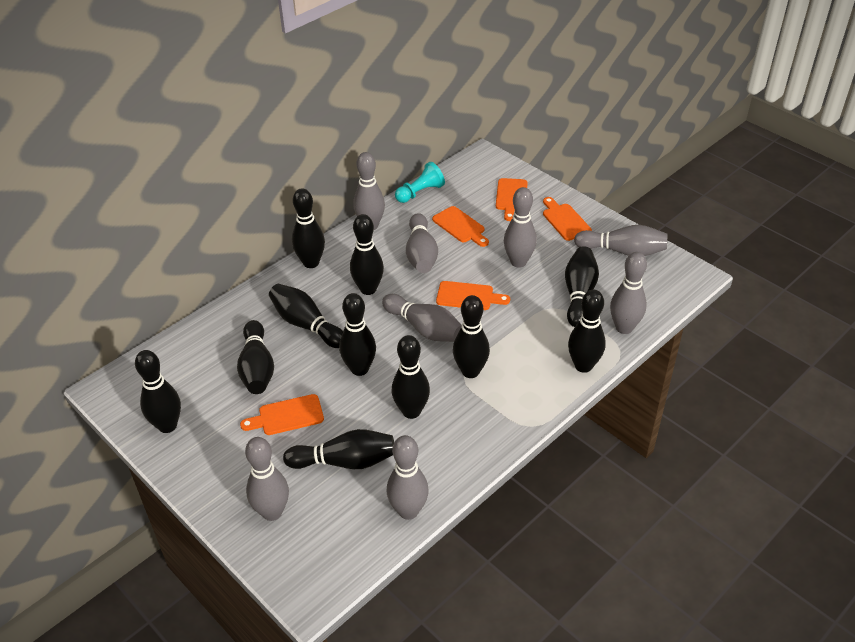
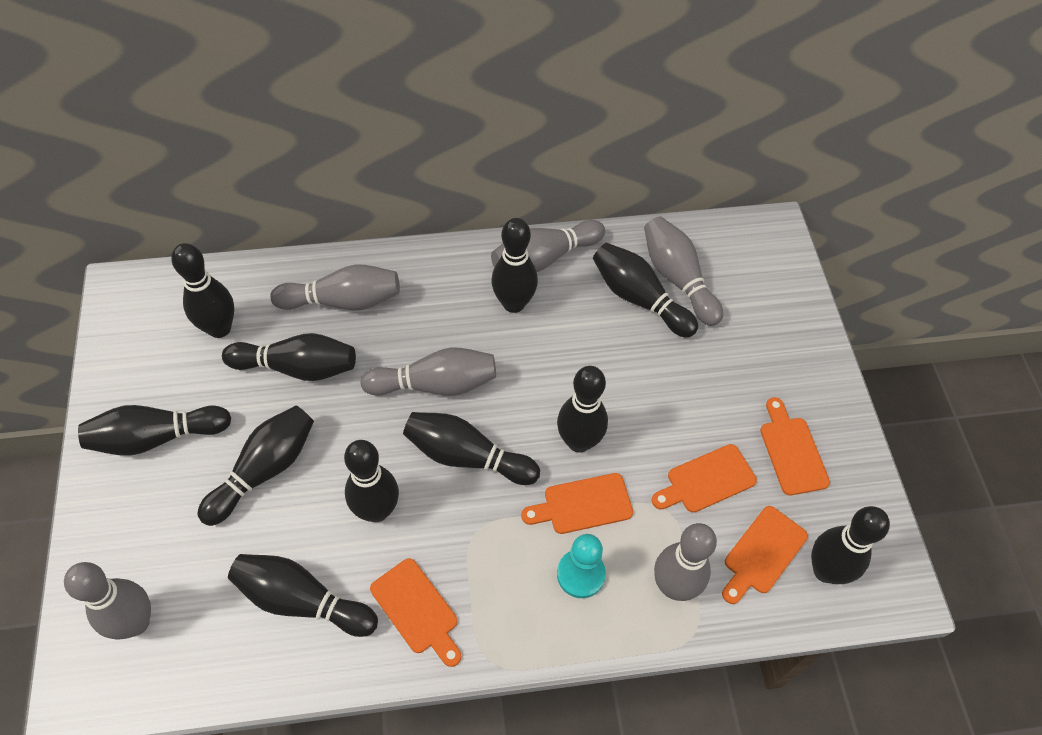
grey bowling pin: [245,437,289,521] [353,152,385,230] [382,294,462,342] [387,435,429,520] [406,213,438,273] [504,187,537,268] [574,225,667,256] [610,252,647,334] = 8 -> [64,562,151,640] [270,264,400,310] [360,347,496,396] [491,220,605,272] [644,217,723,326] [654,523,717,601] = 6

